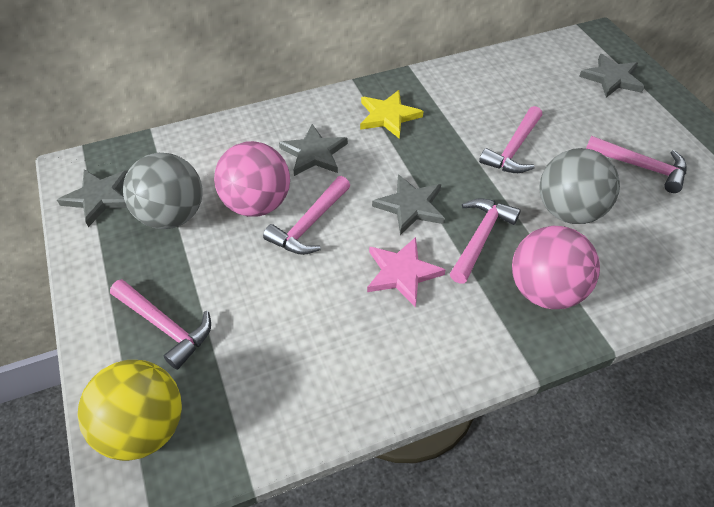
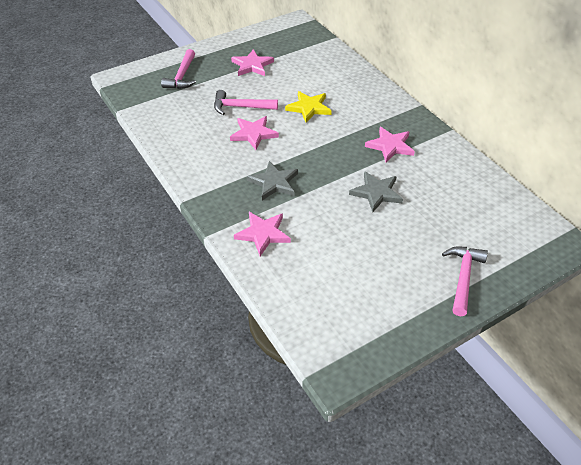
grey ball: [123,153,203,229] [540,148,620,224] = 2 -> none = 0
grey star: [57,170,128,227] [279,124,348,176] [372,174,445,235] [579,54,645,97] = 4 -> [247,161,298,200] [349,171,403,212] = 2
pink ball: [214,141,290,217] [512,226,600,309] = 2 -> none = 0
pink hammer: [110,279,211,370] [263,176,350,255] [450,198,521,284] [479,106,542,173] [586,136,686,193] = 5 -> [161,49,196,89] [214,90,278,115] [442,246,488,316] = 3
pink star: [367,237,446,308] = 1 -> [230,116,279,150] [231,49,274,76] [234,212,291,256] [365,127,415,162] = 4
yellow ball: [77,360,182,461] = 1 -> none = 0

